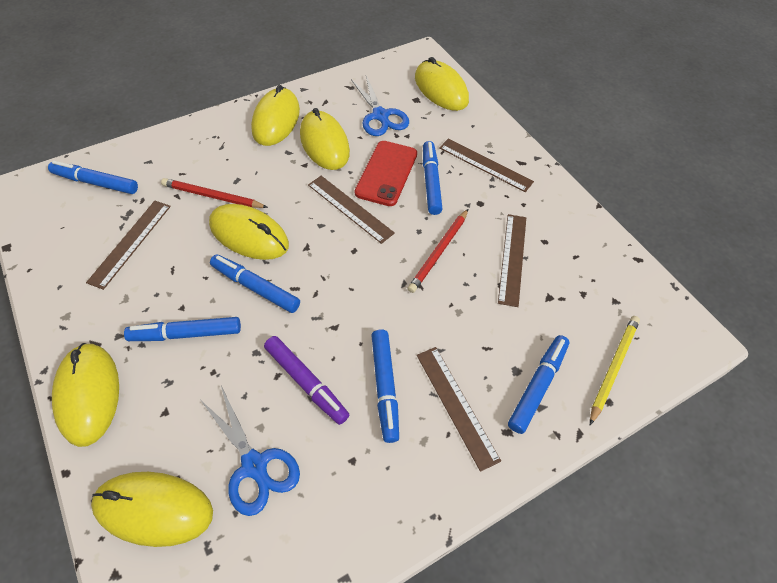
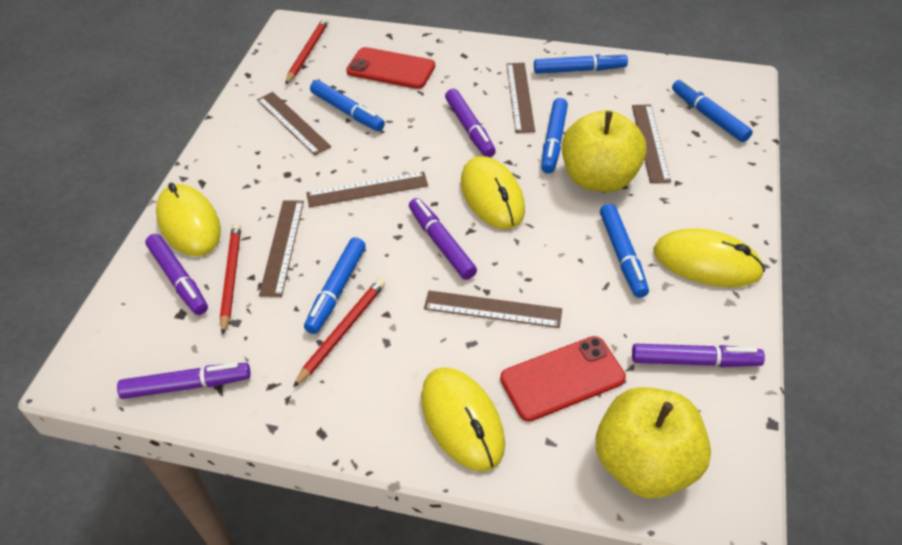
blue scissors: [201,386,300,516] [351,76,409,136] = 2 -> none = 0
brown ruler: [86,201,171,290] [308,176,395,244] [417,347,501,472] [439,138,534,192] [498,214,526,307] = 5 -> [257,92,331,155] [259,200,304,297] [307,172,428,207] [424,290,562,328] [507,63,535,133] [632,104,671,183] = 6
purple marker: [264,336,350,425] = 1 -> [117,363,251,399] [145,234,208,315] [409,198,477,280] [445,89,496,157] [632,344,765,367] = 5
red pencil: [161,178,268,208] [407,209,468,293] = 2 -> [220,223,241,334] [285,18,329,85] [293,278,385,387] = 3
red phone: [355,141,417,206] = 1 -> [346,47,435,89] [500,336,626,422] = 2
yellow apple: none = 0 -> [562,110,647,192] [596,387,711,498] = 2
yellow mouse: [52,343,119,447] [91,472,213,547] [209,204,289,260] [251,85,300,146] [300,108,350,170] [415,57,469,111] = 6 -> [156,183,221,256] [421,367,505,472] [461,156,525,229] [654,228,765,287] = 4
yellow pencil: [590,316,640,425] = 1 -> none = 0

